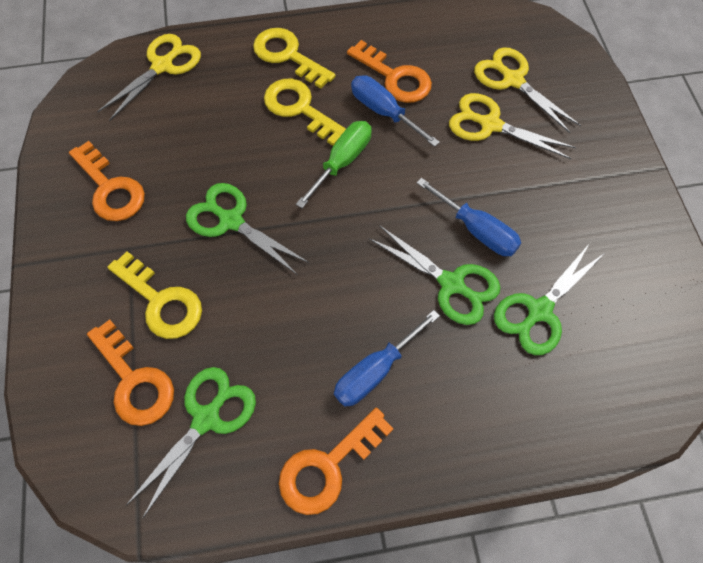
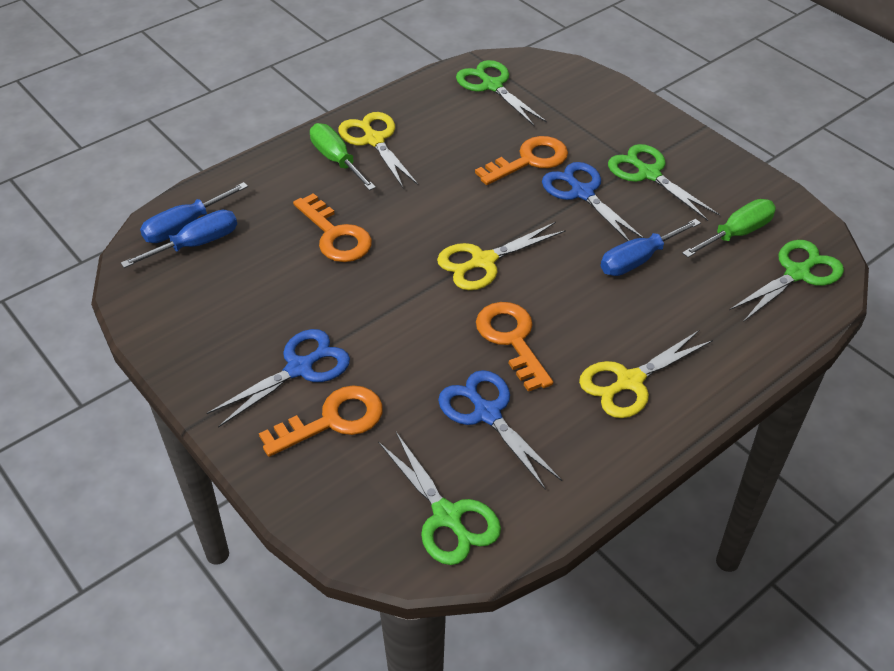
blue scissors: none = 0 -> [206,329,350,428] [438,370,562,490] [542,162,644,241] = 3
green screwdriver: [296,121,372,208] = 1 -> [310,123,376,191] [682,199,776,257] = 2
yellow key: [107,251,202,339] [253,28,336,89] [264,79,346,146] = 3 -> none = 0

